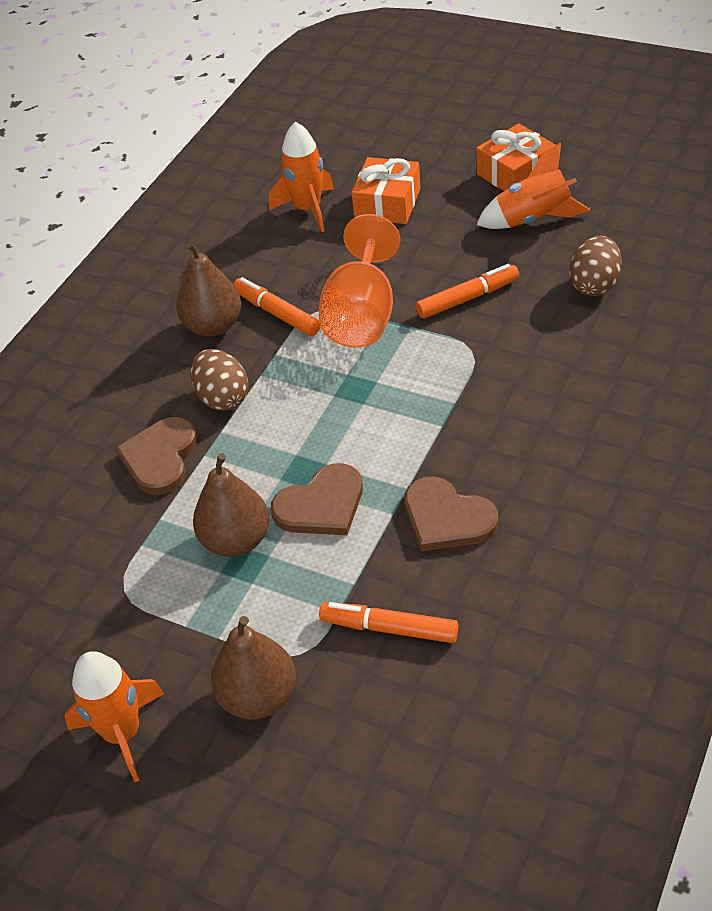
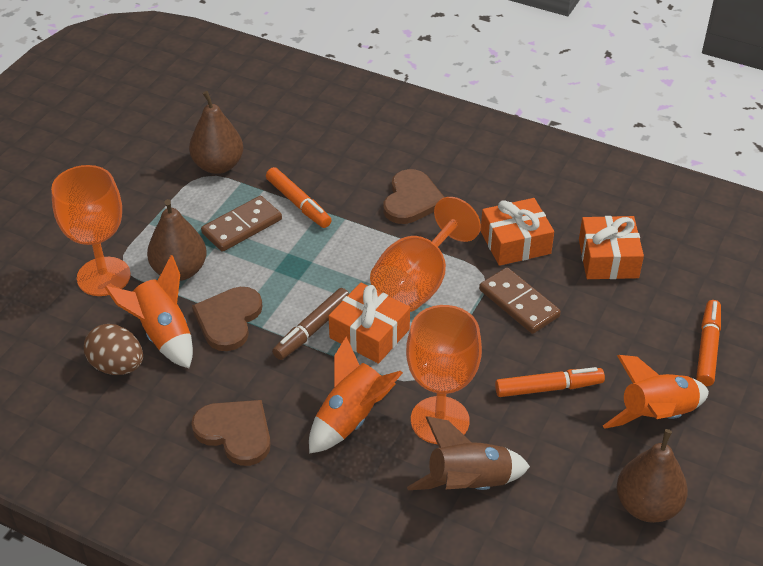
brown domino: none = 0 -> [201,196,282,252] [479,267,561,334] = 2
brown egg: [190,349,248,411] [569,236,622,296] = 2 -> [84,324,143,375] = 1
brown marker: none = 0 -> [272,288,350,360] = 1
brown rocket: none = 0 -> [407,416,530,490] = 1
orange gift: [351,157,420,224] [476,123,555,191] = 2 -> [329,283,410,364] [481,198,554,266] [579,216,644,279] = 3
orange goblet: [319,214,400,348] = 1 -> [51,165,131,296] [370,197,481,312] [406,305,482,444] = 3

